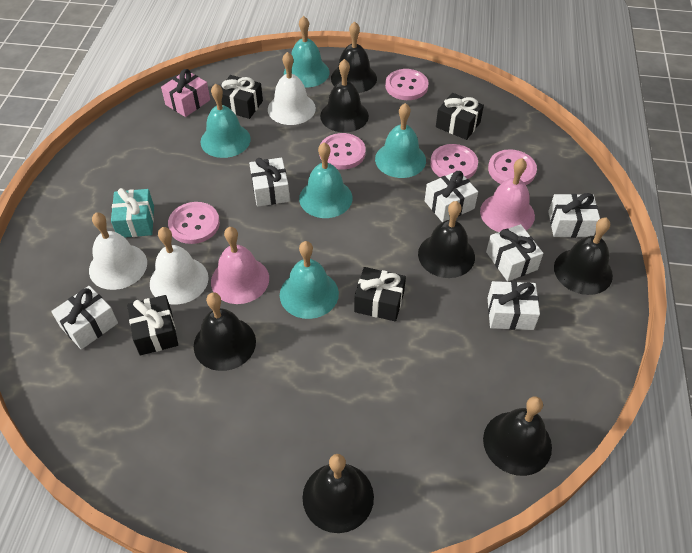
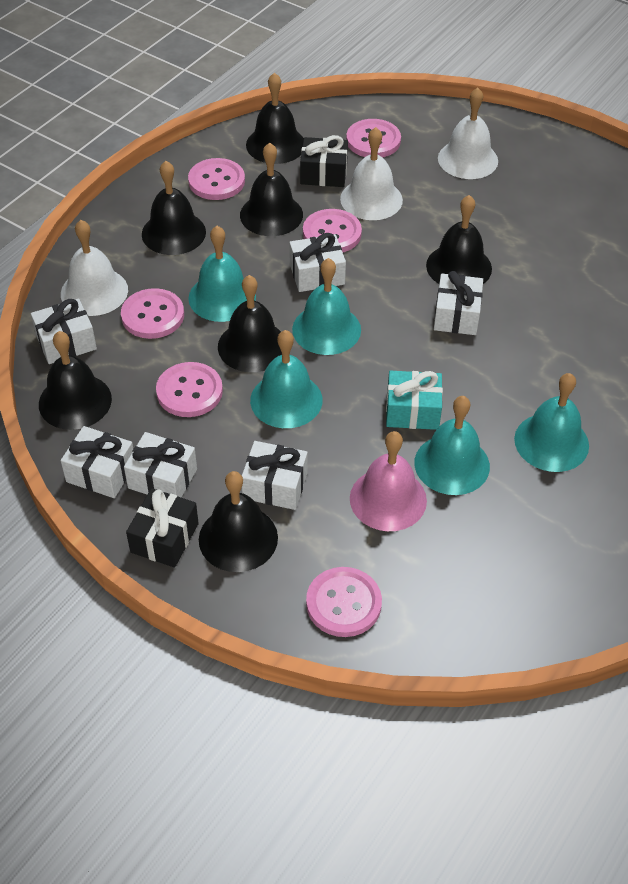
black gift: [127,295,178,355] [221,75,263,119] [354,267,406,321] [436,93,484,140] = 4 -> [126,488,199,568] [300,135,348,187] = 2
pink bell: [211,227,269,304] [480,158,535,232] = 2 -> [350,431,427,531] = 1
pink button: [168,202,220,244] [319,133,366,170] [385,69,429,100] [430,144,478,179] [488,149,537,185] = 5 -> [121,288,184,339] [156,362,223,417] [188,158,245,200] [303,209,362,252] [306,567,382,637] [346,119,401,158] = 6
pink gift: [161,69,210,117] = 1 -> none = 0

